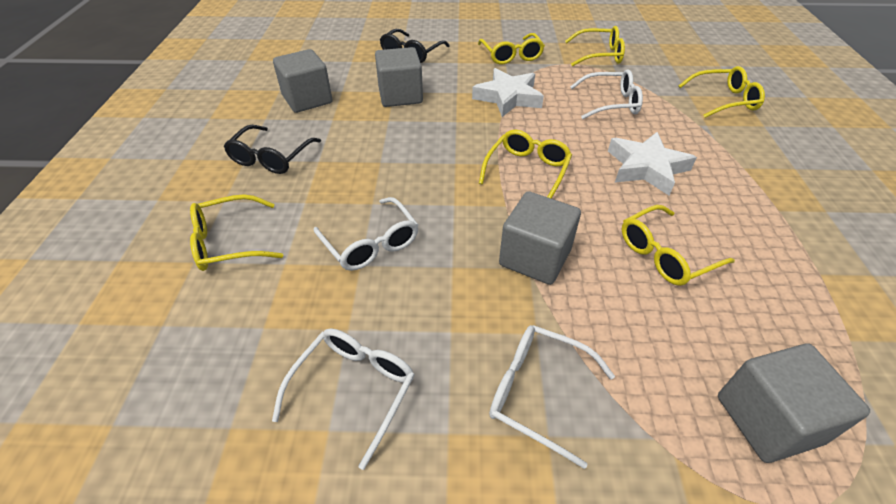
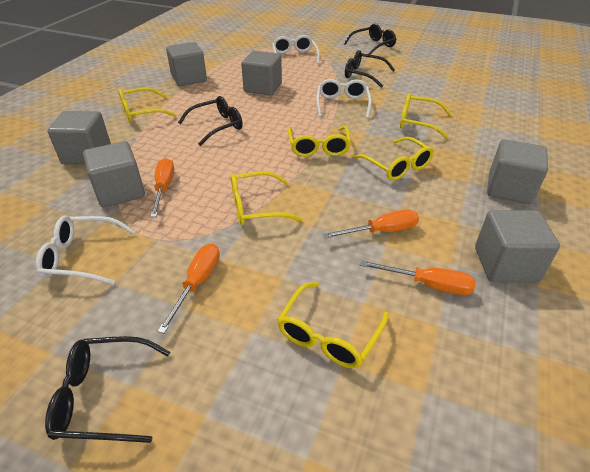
black glasses: [224,125,321,174] [380,29,450,63] = 2 -> [45,336,170,443] [178,96,243,146] [344,24,396,55] [345,50,395,88] = 4
grey cube: [273,49,332,113] [375,47,423,107] [499,191,581,285] [718,343,870,463] = 4 -> [47,111,111,165] [83,141,145,207] [166,42,207,86] [241,51,282,96] [475,210,560,282] [487,139,548,204] = 6
orange screwdriver: none = 0 -> [150,158,174,217] [157,244,220,334] [323,209,419,239] [360,260,476,295] = 4
white glasses: [272,329,415,470] [314,197,418,271] [489,325,615,469] [570,69,643,119] = 4 -> [36,216,136,284] [272,35,320,64] [316,79,372,118] = 3
white star: [472,68,544,117] [608,132,697,195] = 2 -> none = 0

